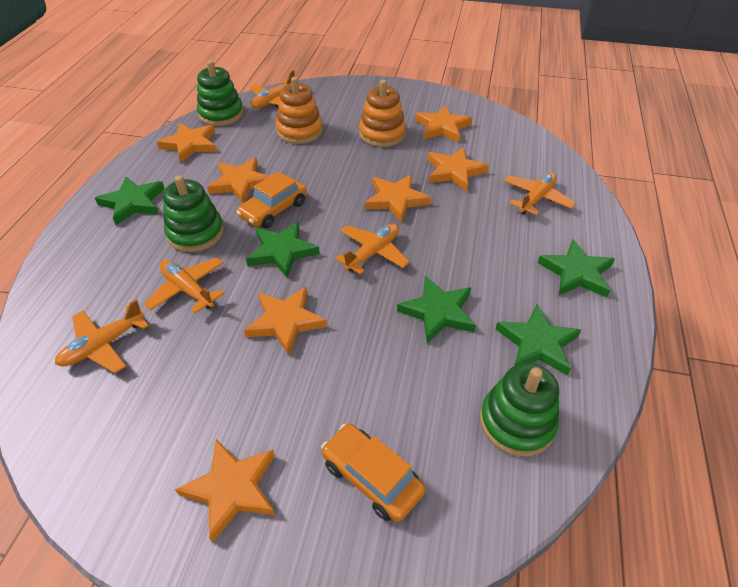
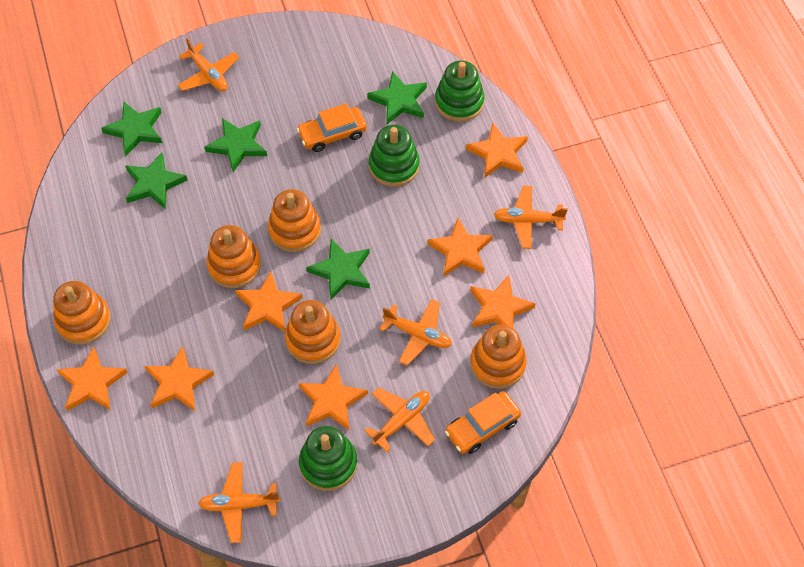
orange stacking toy: [276,77,323,144] [359,80,406,147] = 2 -> [53,281,111,345] [207,225,261,288] [268,189,321,252] [285,300,341,364] [470,325,527,389] = 5

